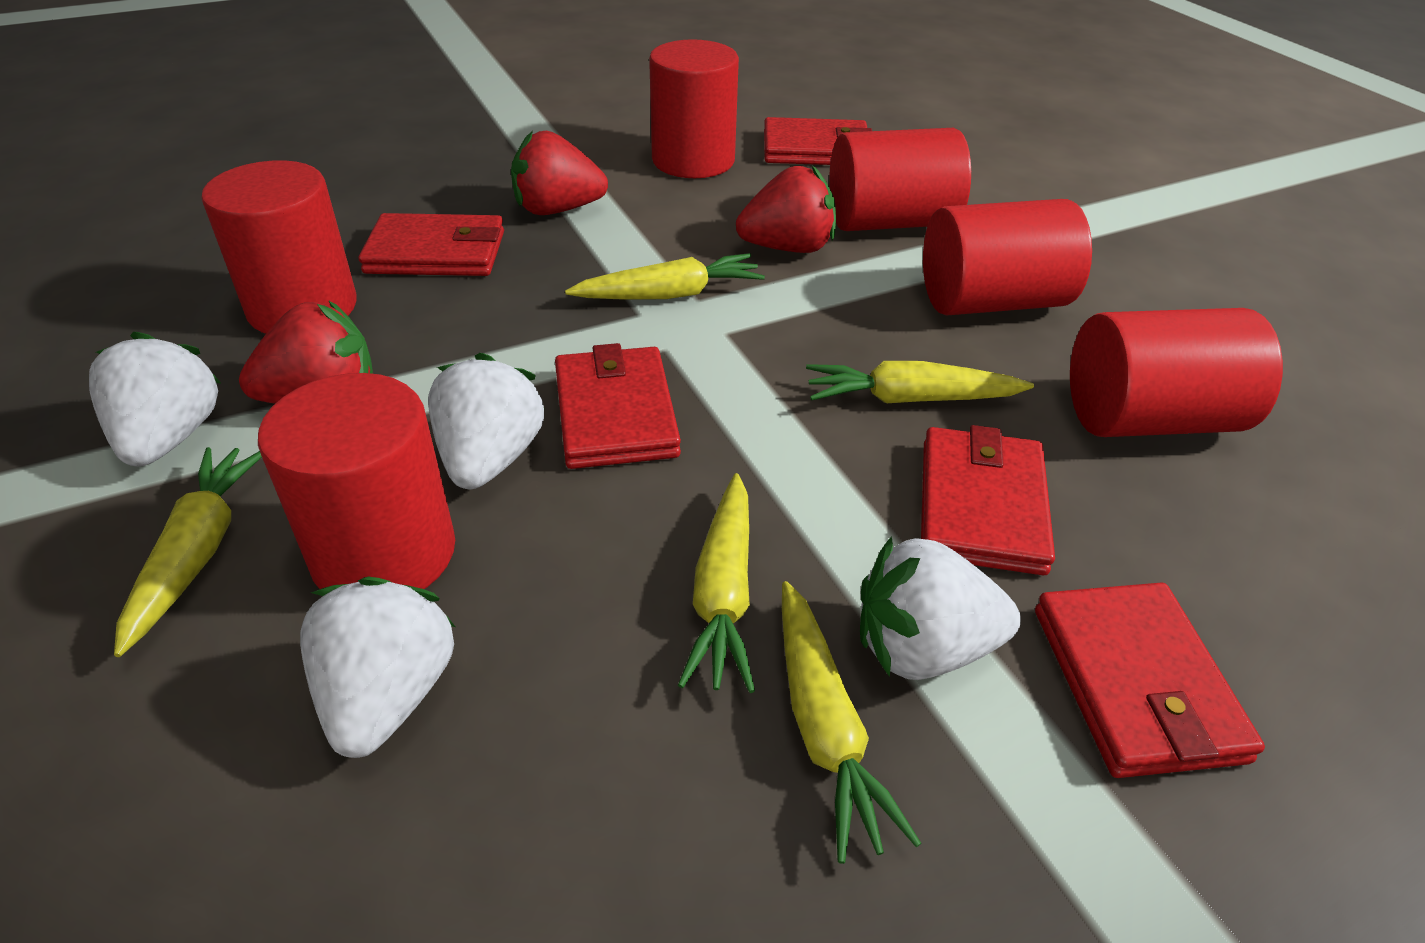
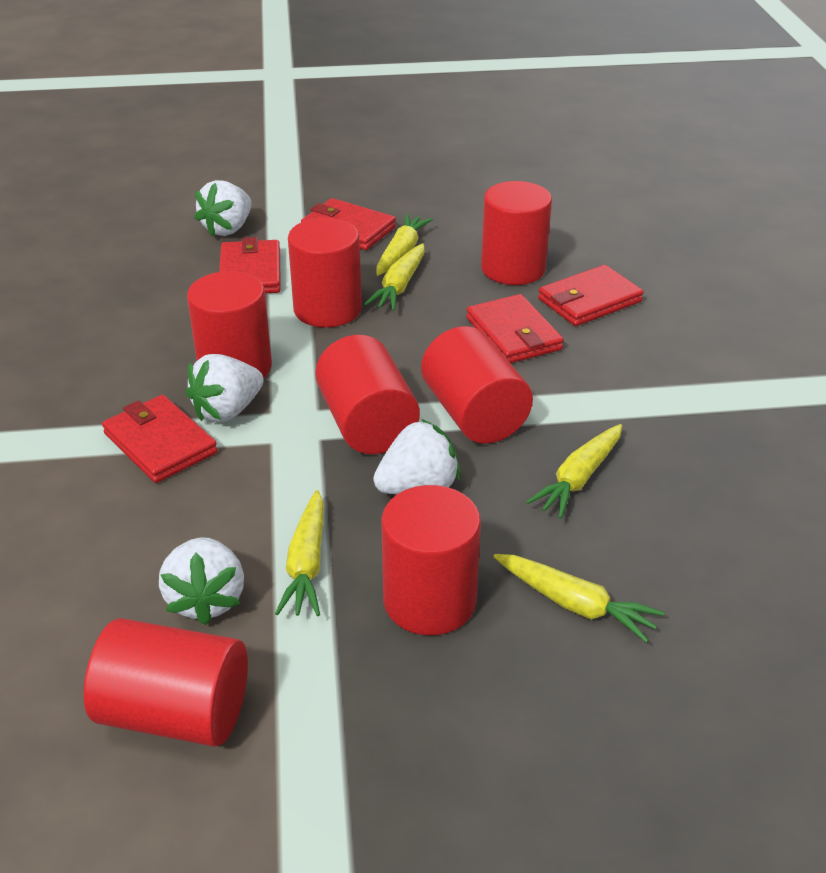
red cylinder: [201,160,357,334] [258,373,455,589] [649,39,739,178] [829,128,971,231] [923,199,1092,316] [1070,308,1283,437] = 6 -> [84,618,248,747] [187,271,272,379] [288,218,362,328] [315,335,420,454] [381,485,481,635] [421,326,533,444] [481,181,552,285] = 7
red strawberry: [239,301,373,404] [511,131,608,215] [736,166,836,253] = 3 -> none = 0

